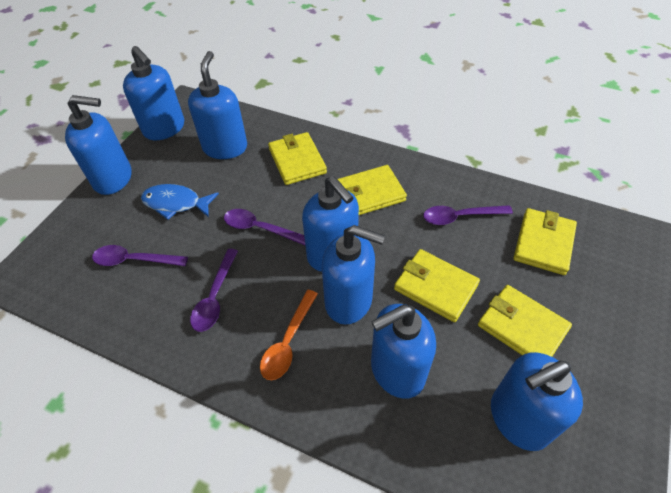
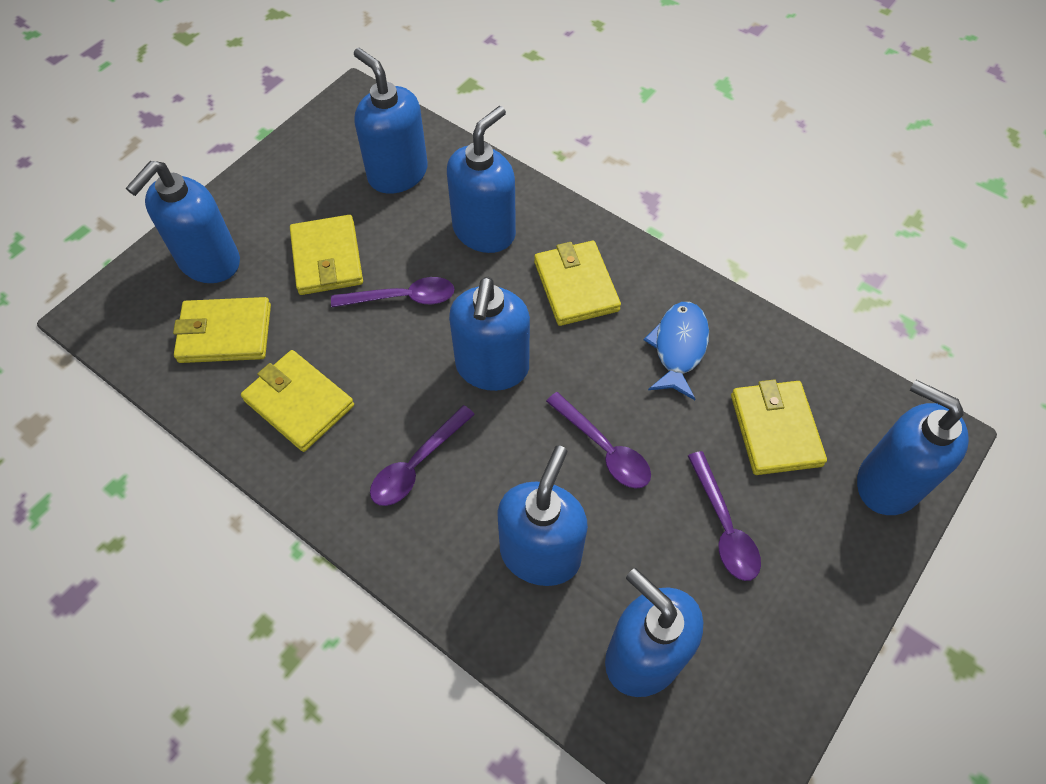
orange spoon: [260,290,318,380] = 1 -> none = 0

